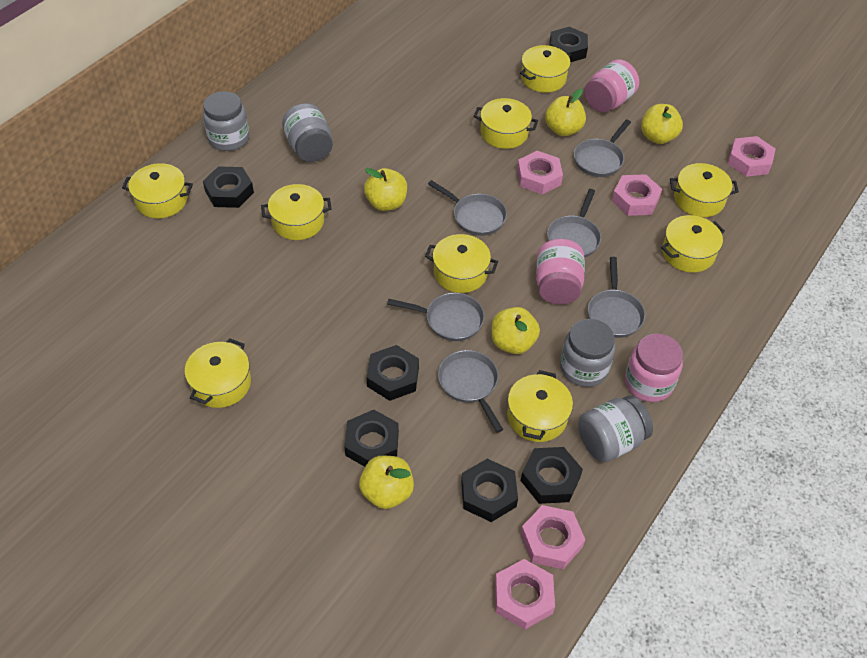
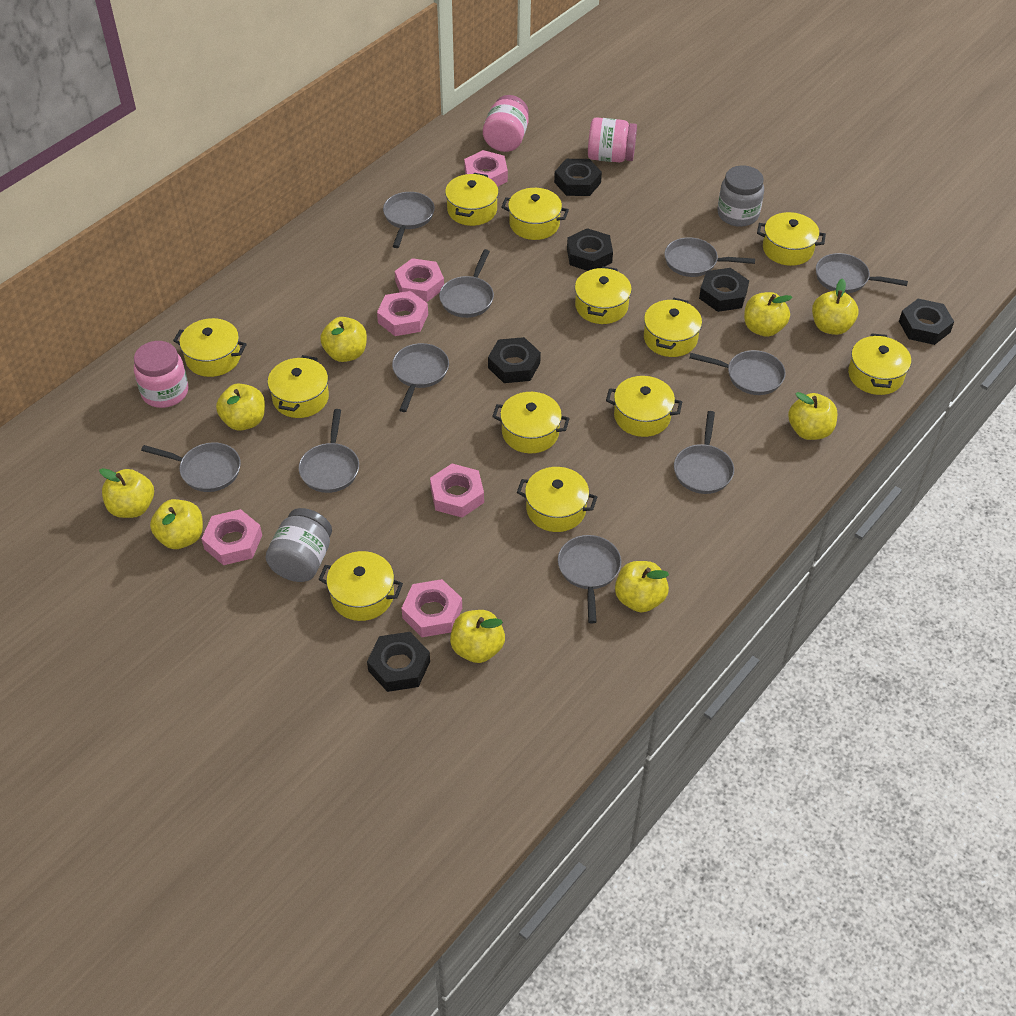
grey jar: [203,91,249,151] [282,103,333,162] [560,319,615,387] [578,395,653,462] = 4 -> [265,508,332,582] [717,165,764,227] = 2
grey pan: [387,293,485,341] [428,180,507,236] [438,350,503,433] [547,189,601,258] [574,119,631,177] [588,257,645,338] = 6 -> [141,442,241,492] [299,409,359,493] [383,192,435,248] [392,343,449,412] [439,249,494,318] [558,535,621,623] [665,237,755,277] [674,411,734,494] [689,350,786,395] [816,253,908,293] = 10
pink nut: [495,559,555,629] [517,151,563,194] [521,505,585,569] [612,174,662,216] [728,136,776,177] = 5 -> [202,509,262,565] [377,291,428,336] [395,258,444,302] [402,579,462,637] [430,464,484,518] [464,150,508,187] = 6
yellow apple: [359,455,414,509] [364,168,407,211] [492,307,540,354] [545,89,586,136] [641,104,683,144] = 5 -> [99,468,154,518] [150,499,203,549] [216,384,265,431] [320,317,367,362] [450,610,505,663] [615,561,669,612] [744,292,793,337] [788,392,837,440] [812,278,858,335] = 9
yellow pot: [122,163,193,218] [185,338,251,408] [261,184,332,240] [425,234,498,293] [474,98,538,149] [507,370,573,442] [520,45,571,93] [661,215,725,273] [670,163,739,217] = 9 -> [173,318,247,377] [268,355,329,418] [318,551,403,621] [445,173,499,226] [492,392,570,453] [501,188,569,240] [517,467,597,532] [575,266,632,324] [606,376,682,437] [644,298,702,357] [757,212,826,266] [848,333,911,395] = 12

